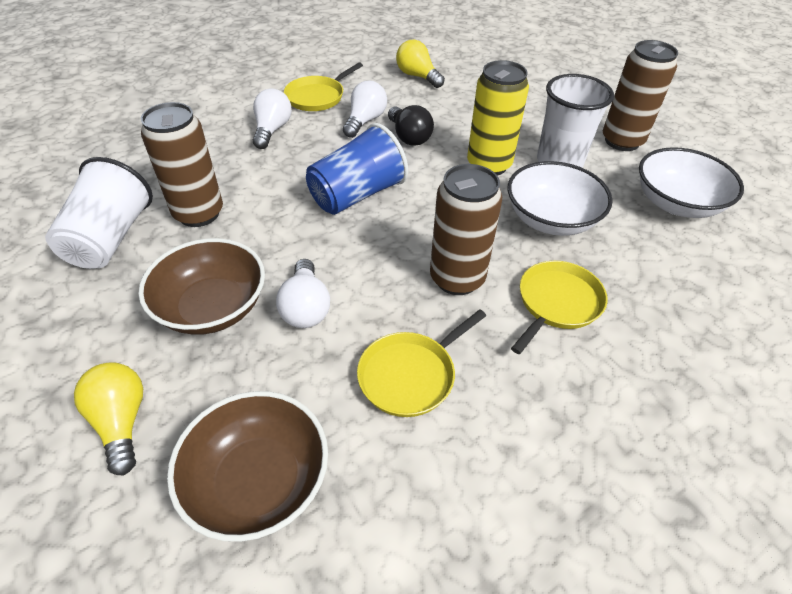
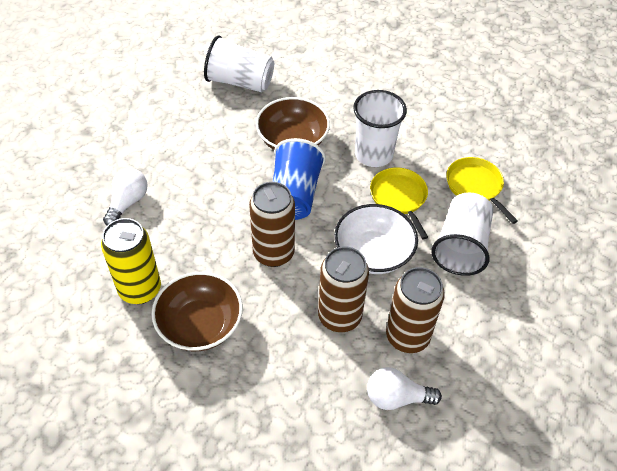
black light bulb: [388,105,434,146] = 1 -> none = 0
white bowl: [508,161,613,236] [639,147,744,218] = 2 -> [334,204,418,274] = 1
white cup: [45,157,153,269] [537,74,614,167] = 2 -> [204,35,274,92] [353,90,407,167] [431,192,493,276] = 3
white light bulb: [253,88,292,149] [276,259,330,328] [343,80,387,138] = 3 -> [103,168,148,225] [367,367,442,410] = 2
yellow light bulb: [74,362,143,475] [396,40,445,88] = 2 -> none = 0
yellow pan: [284,63,363,111] [357,310,486,417] [511,261,608,354] = 3 -> [370,168,428,239] [446,157,518,224] = 2

